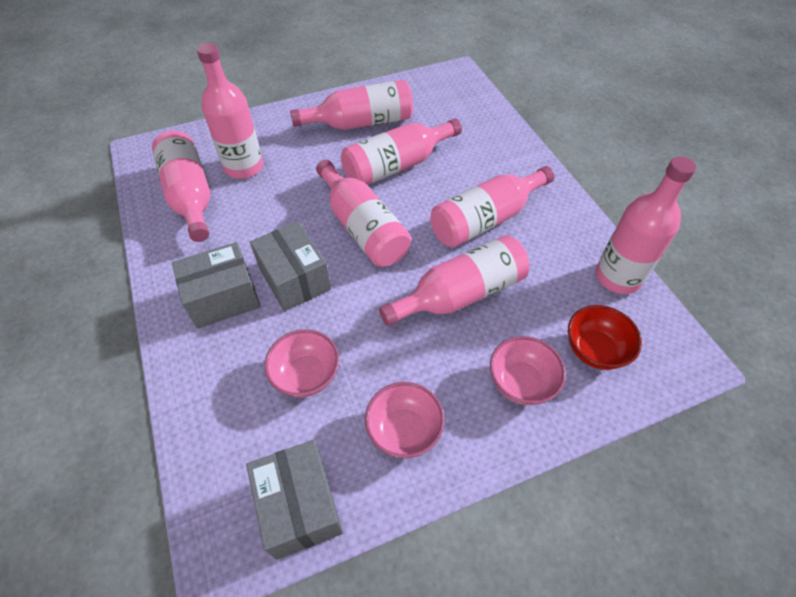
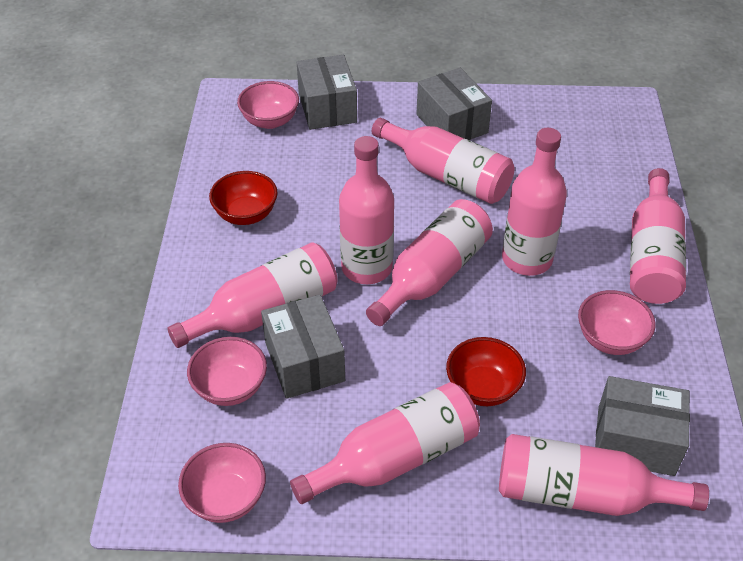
grey box: [172,242,261,329] [246,440,343,560] [250,221,331,311] = 3 -> [261,295,345,399] [297,55,357,130] [416,68,492,140] [595,376,690,476] = 4
pink bowl: [264,329,339,398] [365,382,445,458] [490,336,566,405] = 3 -> [178,443,266,523] [187,337,267,406] [237,81,299,129] [578,290,655,355] = 4
red bowl: [568,305,642,370] = 1 -> [209,171,278,225] [446,337,526,406] = 2

